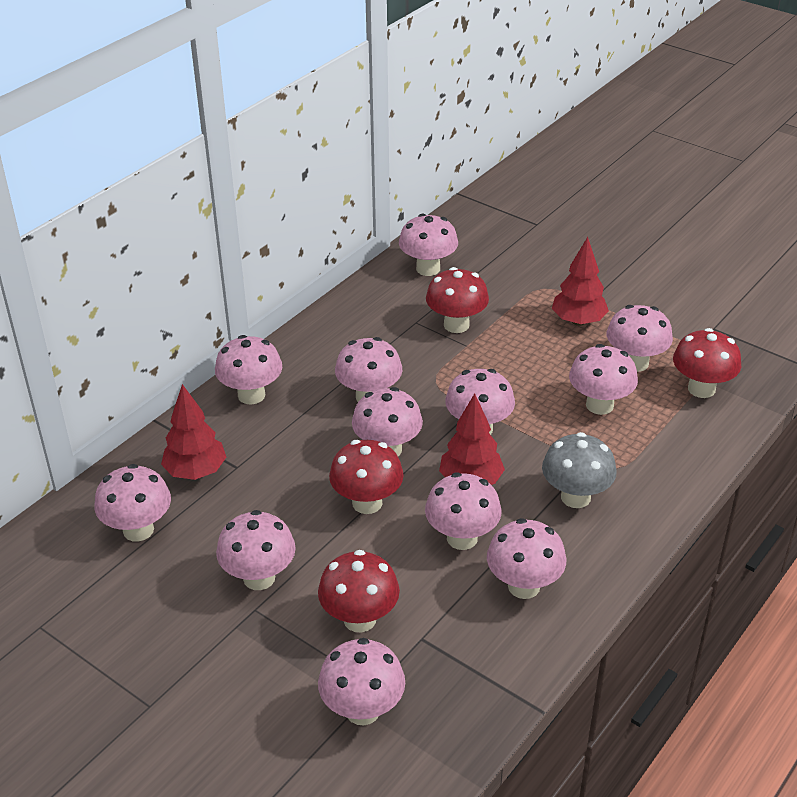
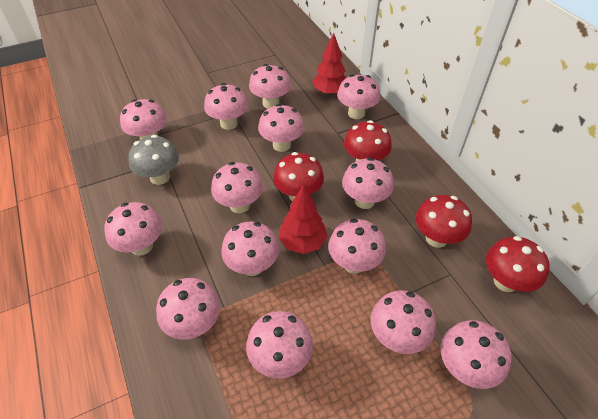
pink mushroom: [94,464,171,541] [215,335,282,404] [216,510,296,590] [318,638,405,725] [335,337,402,402] [352,387,423,456] [399,214,458,276] [425,472,502,550] [445,369,515,435] [487,518,566,599] [569,344,638,415] [607,305,673,372] = 12 -> [104,202,162,256] [120,99,167,139] [156,278,220,339] [204,83,248,130] [211,162,263,213] [221,221,279,276] [246,311,313,378] [249,64,291,109] [258,104,304,152] [328,219,386,274] [337,74,380,119] [342,158,394,209] [371,290,436,354] [441,320,512,389] = 14
red tree: [161,384,226,480] [439,393,505,485] [552,237,609,326] = 3 -> [278,184,328,254] [312,33,346,95] = 2

